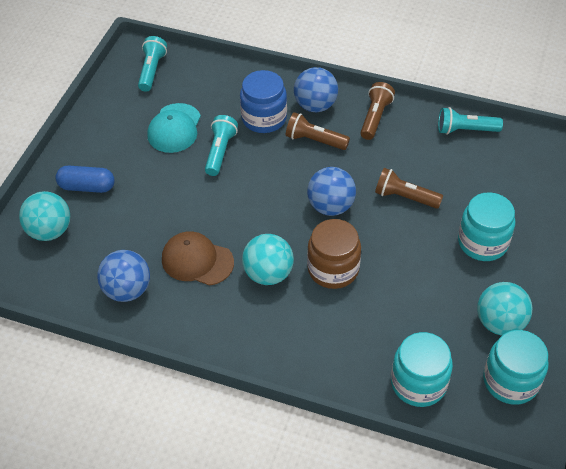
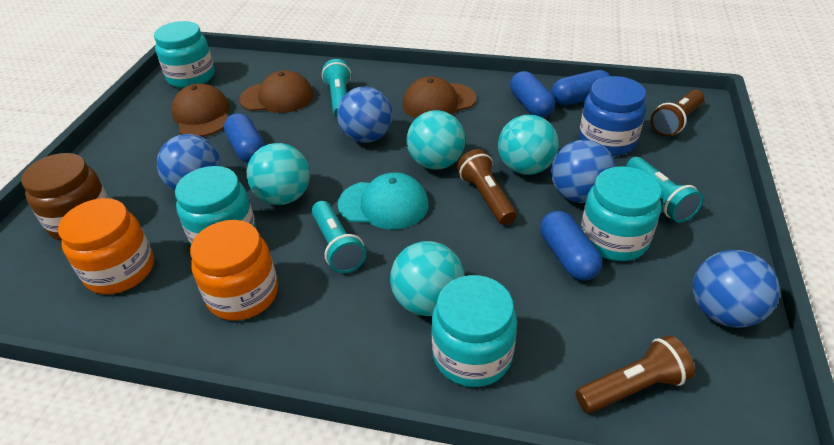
blue ball: [97,250,150,302] [294,67,338,112] [307,167,356,216] = 3 -> [157,134,221,191] [337,86,393,143] [551,140,616,203] [693,250,780,328] = 4
blue capsule: [55,166,115,193] = 1 -> [224,113,265,163] [510,71,555,118] [540,211,602,280] [551,70,610,105] = 4
brown cap: [162,231,234,286] = 1 -> [171,83,230,137] [239,70,314,113] [403,76,476,118] = 3
orange jar: none = 0 -> [58,198,154,294] [190,220,278,321] = 2
turquoise ball: [19,191,70,241] [242,234,294,285] [477,282,532,335] = 3 -> [247,143,310,205] [390,241,465,316] [407,110,465,170] [498,115,559,175] = 4
turquoise jar: [391,332,453,407] [458,192,515,261] [483,330,549,405] = 3 -> [154,21,215,88] [175,166,256,244] [431,275,517,387] [581,166,662,261] = 4

